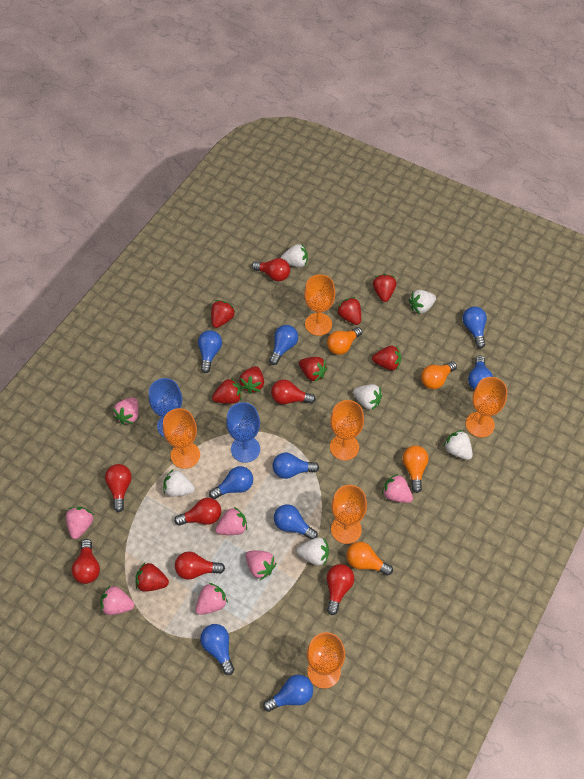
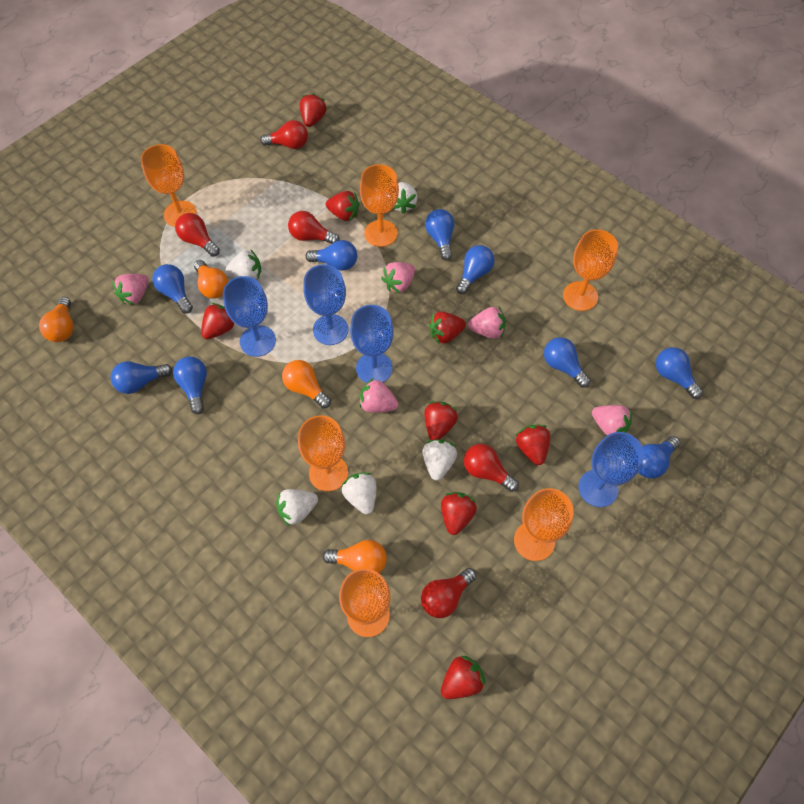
blue goblet: [149,378,182,437] [226,402,260,463] = 2 -> [223,276,276,357] [304,264,349,345] [350,305,394,383] [578,432,644,507] = 4
pink strawberry: [66,507,94,539] [100,586,134,615] [113,397,139,425] [195,583,228,615] [215,507,247,535] [245,550,276,580] [382,474,413,503] = 7 -> [112,274,149,305] [359,378,398,413] [381,262,415,293] [468,307,506,339] [592,405,632,435] = 5
red light bulb: [72,539,100,584] [105,464,132,512] [174,498,221,526] [175,552,225,580] [252,258,290,281] [271,379,316,404] [327,564,354,615] = 7 -> [175,213,220,257] [260,120,308,149] [288,211,340,244] [421,568,477,618] [464,444,519,492] = 5
white strawberry: [163,469,195,497] [281,244,308,267] [297,537,329,566] [353,384,382,410] [409,290,436,314] [443,430,473,460] = 6 -> [225,249,261,279] [276,489,318,526] [342,473,376,514] [393,182,418,214] [422,439,457,481] = 5

